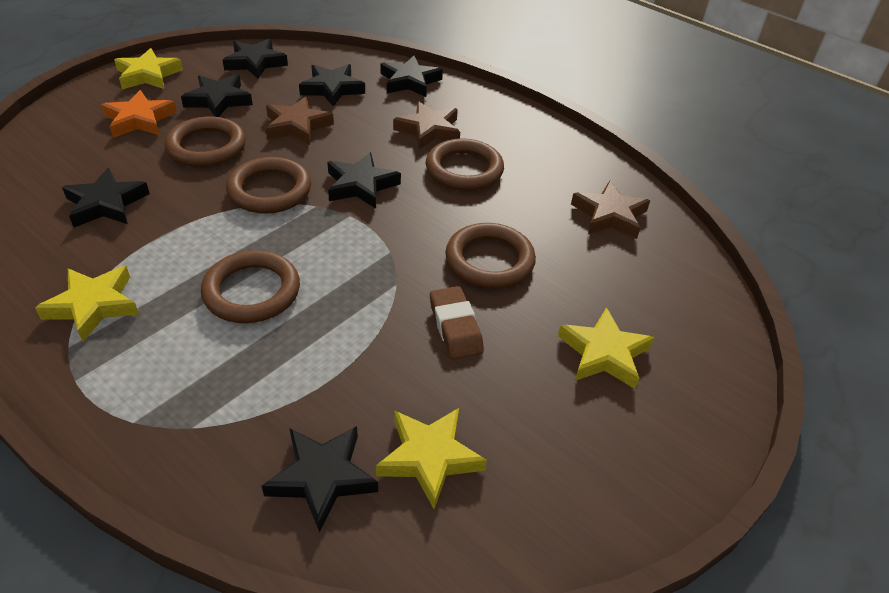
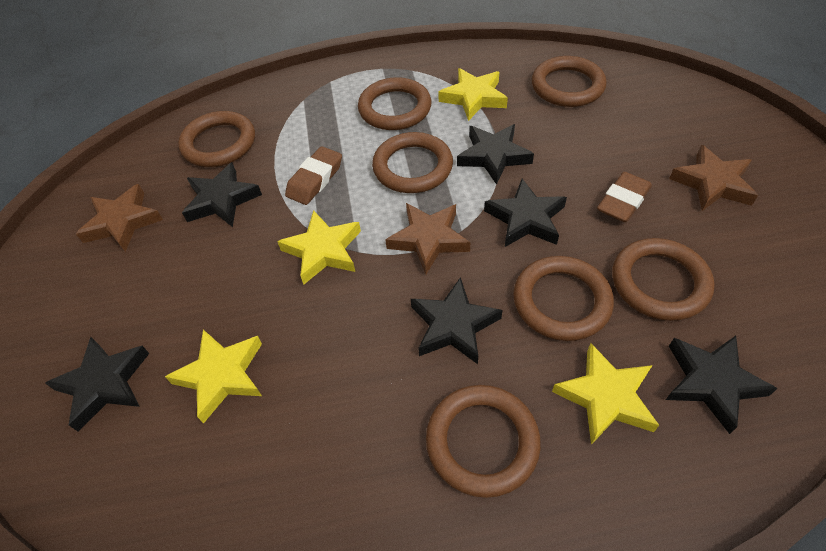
black star: [62,168,150,227] [181,74,253,117] [223,38,288,79] [262,426,378,533] [299,64,365,107] [327,152,401,209] [381,56,443,97] = 7 -> [45,337,150,431] [182,162,262,227] [411,277,503,364] [457,124,534,185] [484,179,567,247] [666,336,778,434] = 6
brown eraser: [430,286,484,359] = 1 -> [285,146,342,205] [597,172,652,222] = 2
brown ring: [165,117,246,167] [201,250,300,323] [226,157,311,214] [426,138,504,191] [445,223,536,289] = 5 -> [178,111,255,167] [358,77,431,130] [372,132,453,193] [426,385,541,498] [513,256,614,341] [532,56,606,107] [612,238,715,321] = 7
orange star: [101,90,177,138] = 1 -> none = 0

